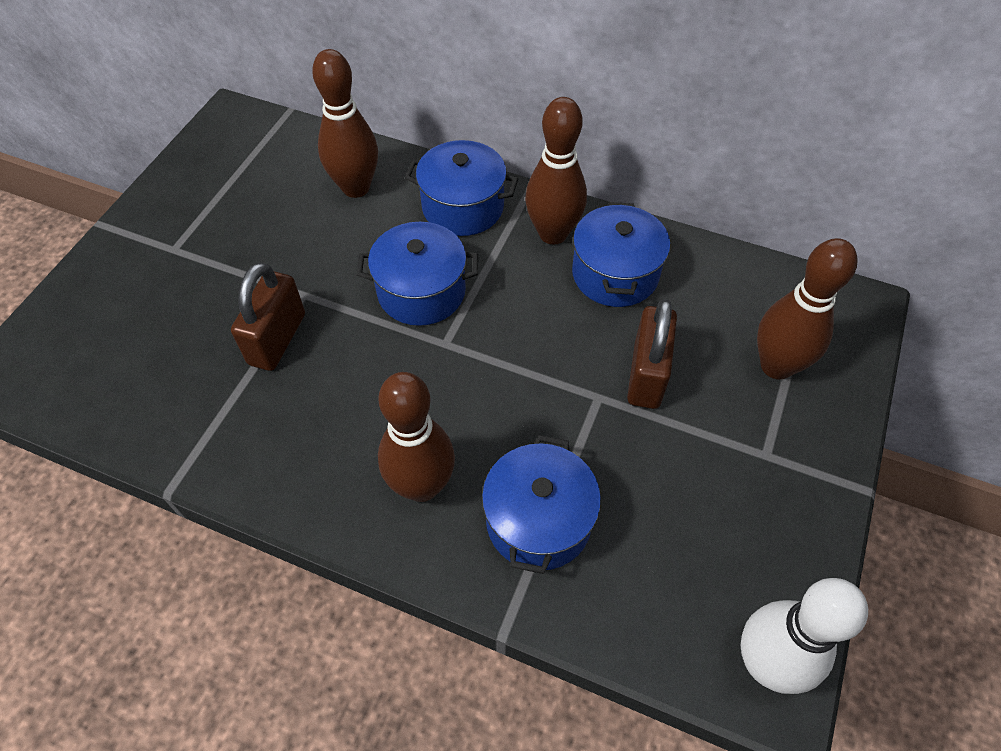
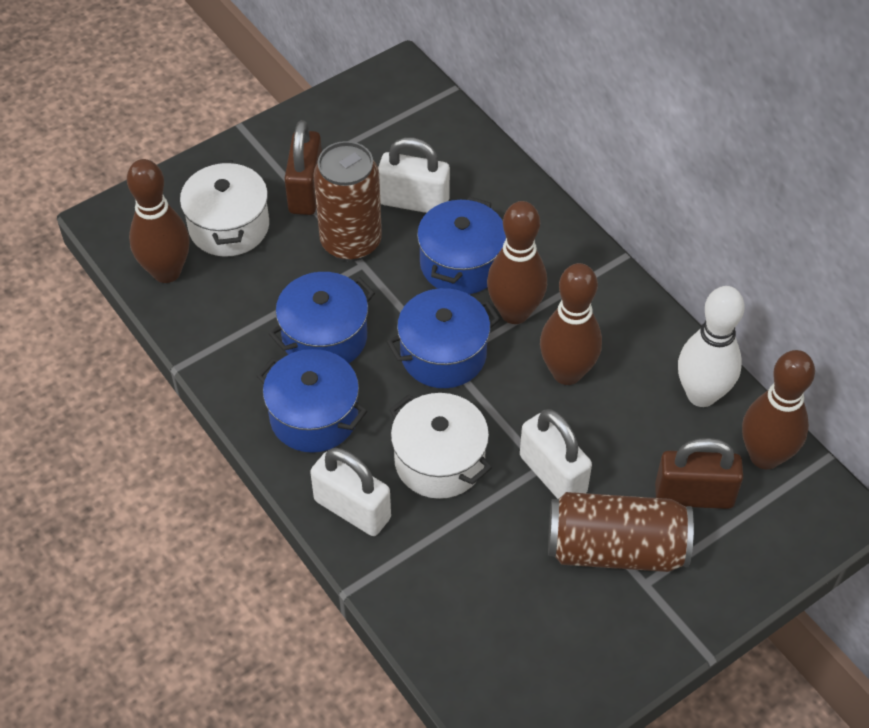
brown can: none = 0 -> [313,141,382,261] [548,492,694,572] = 2
white padlock: none = 0 -> [310,448,391,536] [378,137,450,213] [520,409,592,499] = 3
white pot: none = 0 -> [180,160,269,257] [389,393,492,499] = 2

